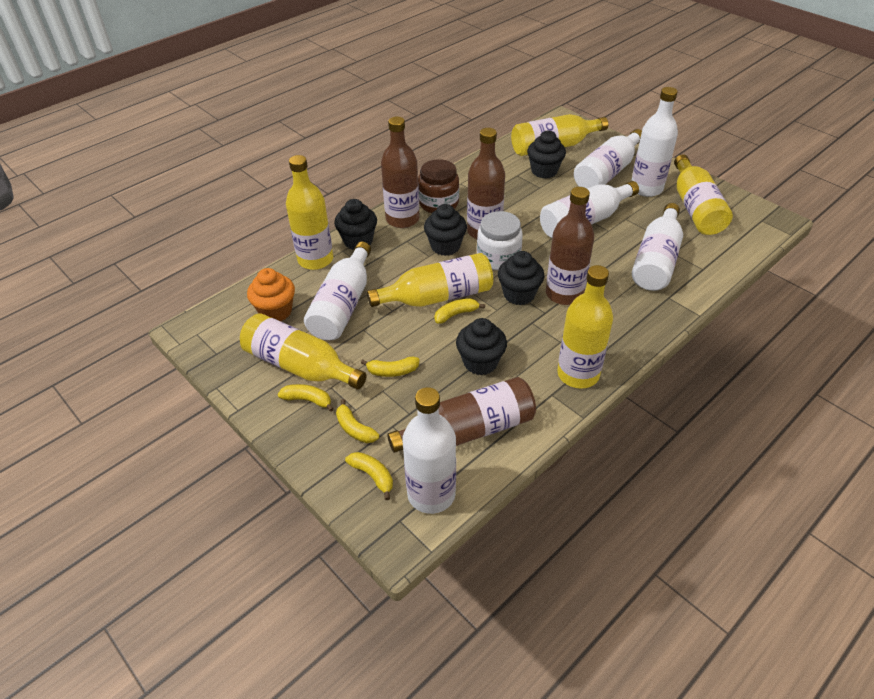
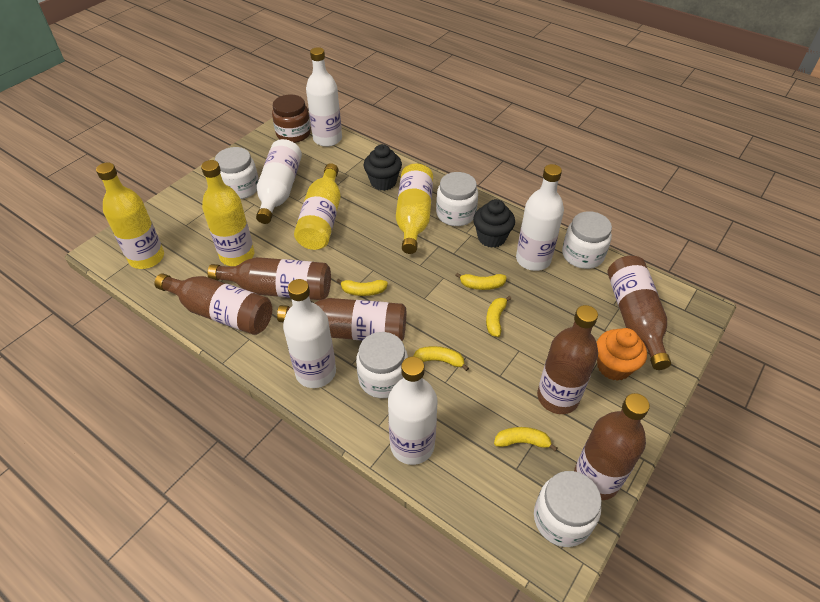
black cupcake: [334,199,377,250] [424,204,467,256] [456,318,507,375] [498,251,545,305] [527,130,566,179] = 5 -> [364,144,402,191] [473,199,515,248] = 2
brown bottle: [381,116,419,228] [387,377,536,453] [467,128,505,239] [546,187,594,305] = 4 -> [154,273,272,335] [208,257,331,300] [277,298,406,341] [537,305,598,414] [574,393,650,500] [607,256,671,370] = 6
white bottle: [304,242,371,340] [402,387,456,514] [540,181,639,238] [574,129,642,188] [631,87,678,197] [632,203,683,291] = 6 -> [256,139,302,224] [283,279,336,388] [306,47,342,147] [388,357,437,465] [516,164,564,271] = 5
white jar: [477,211,523,270] = 1 -> [215,147,259,199] [356,332,408,398] [436,172,478,226] [534,471,602,547] [562,211,612,269] = 5
yellow bottle: [240,313,367,390] [286,155,333,270] [367,253,493,307] [511,114,608,156] [557,265,613,389] [674,154,733,235] = 6 -> [96,162,164,269] [201,160,254,266] [294,163,341,250] [396,163,433,254] = 4

